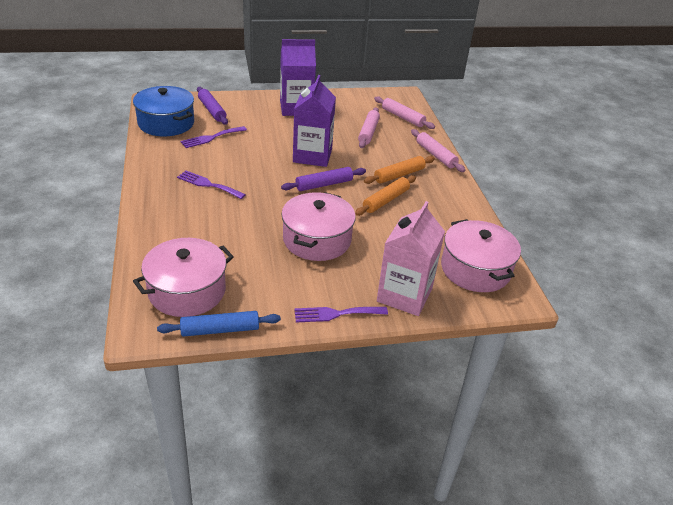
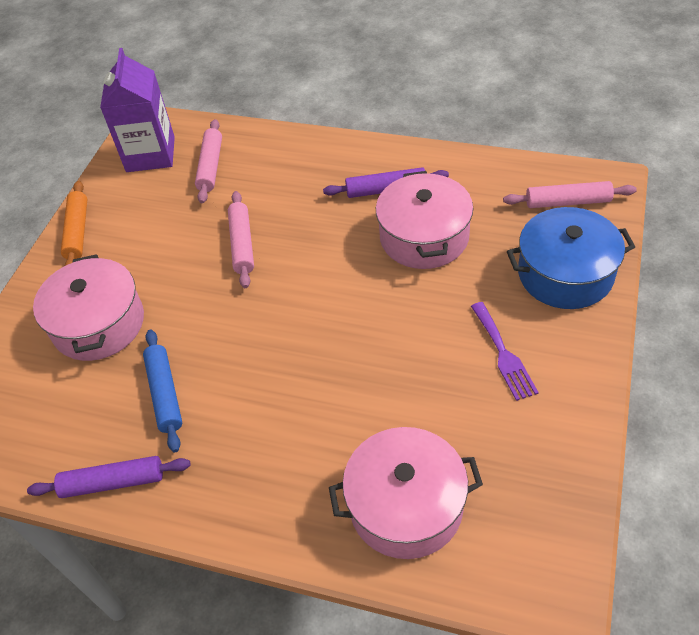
orange rolling pin: [355,175,416,216] [364,156,435,184] = 2 -> [61,181,87,266] = 1
pink carton: [377,201,445,316] = 1 -> none = 0
purple carton: [280,39,316,116] [293,75,336,167] = 2 -> [100,48,175,172] = 1
purple fork: [177,171,246,199] [181,126,247,148] [294,307,388,322] = 3 -> [471,302,539,401] = 1

